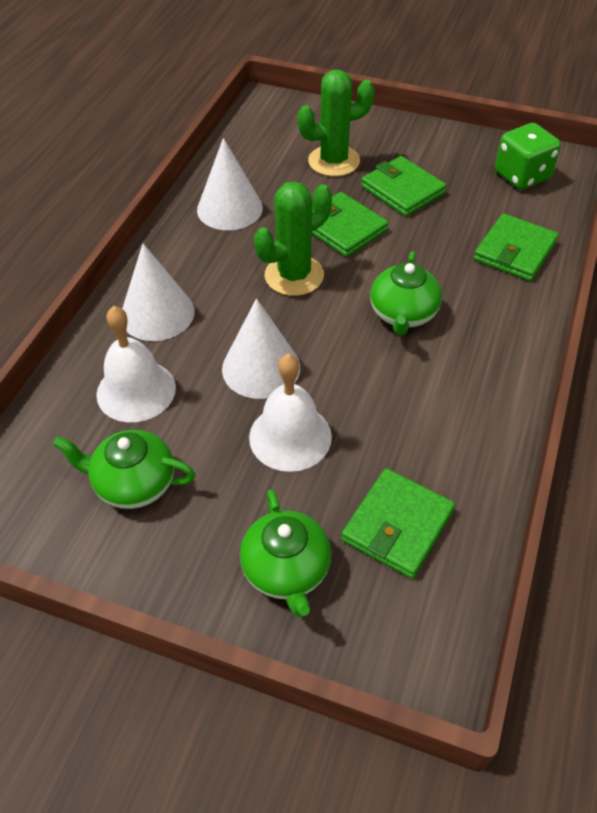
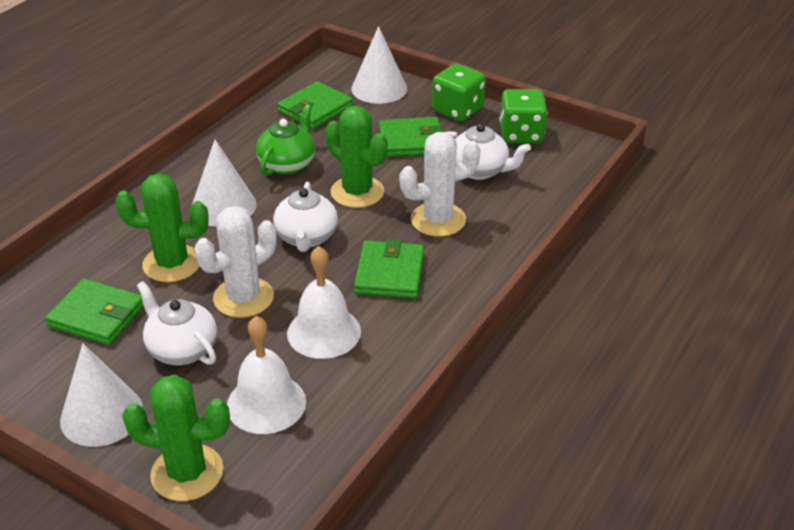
green cactus: [254,181,332,296] [297,70,375,176] = 2 -> [115,173,209,282] [122,375,230,501] [325,106,388,208] = 3
green dice: [495,123,561,190] = 1 -> [432,64,486,121] [500,89,547,143] = 2
green teapot: [53,430,195,509] [240,489,331,617] [370,252,442,335] = 3 -> [256,104,315,176] = 1
white cactus: none = 0 -> [195,206,277,318] [400,132,481,237] = 2
white teapot: none = 0 -> [137,281,217,365] [273,182,338,252] [446,124,531,180] = 3

